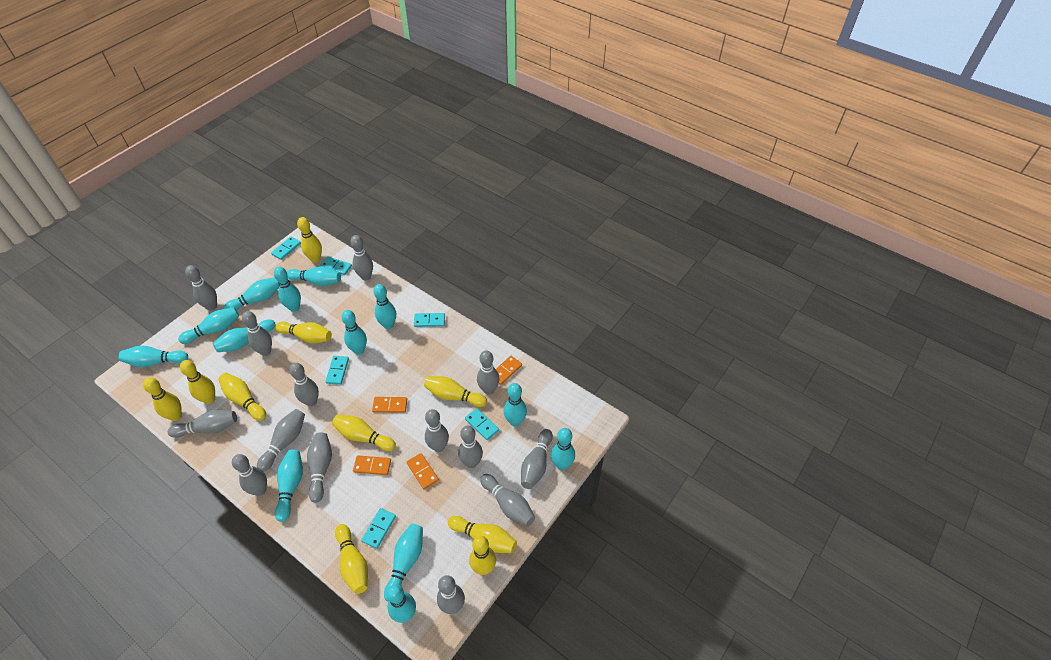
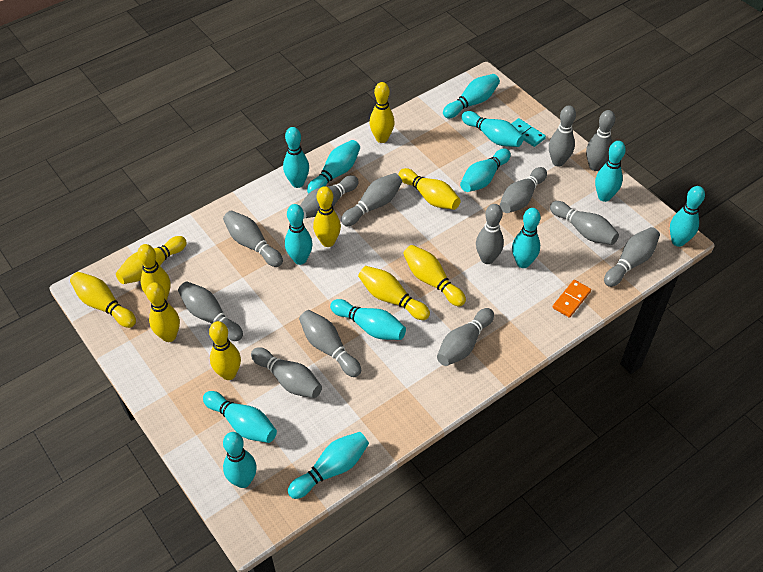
grey bowling pin: [168,410,237,438] [185,265,217,311] [232,454,267,496] [242,311,272,356] [257,409,305,472] [289,363,319,407] [307,432,332,503] [350,235,373,281] [425,409,449,452] [437,575,465,614] [458,426,483,468] [477,350,499,395] [480,474,535,526] [521,429,553,489] = 14 -> [178,281,243,341] [223,211,283,267] [251,347,322,398] [299,310,361,377] [300,175,359,219] [341,173,402,226] [437,308,494,366] [476,204,504,264] [500,167,547,213] [549,105,576,167] [550,201,619,245] [586,110,615,171] [604,227,660,287] = 13
orange domino: [353,455,391,475] [372,397,407,413] [407,453,439,489] [496,356,522,385] = 4 -> [553,280,591,318] = 1
turquoise domino: [271,236,301,260] [320,256,352,275] [325,356,349,385] [361,508,396,549] [414,313,445,327] [465,408,499,440] = 6 -> [511,118,546,147] = 1

